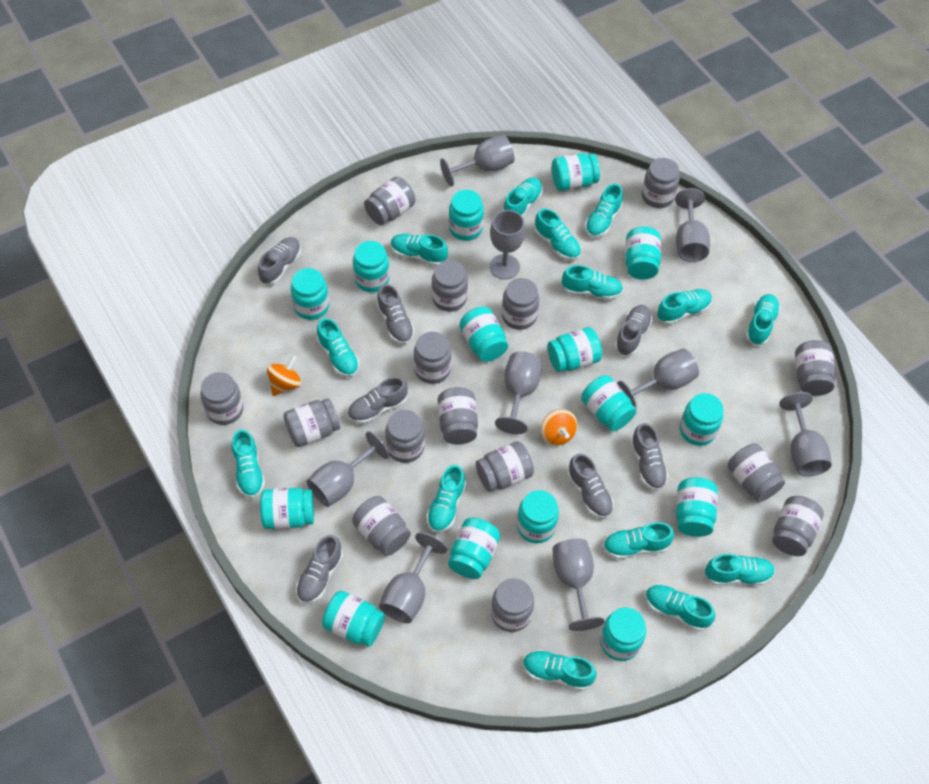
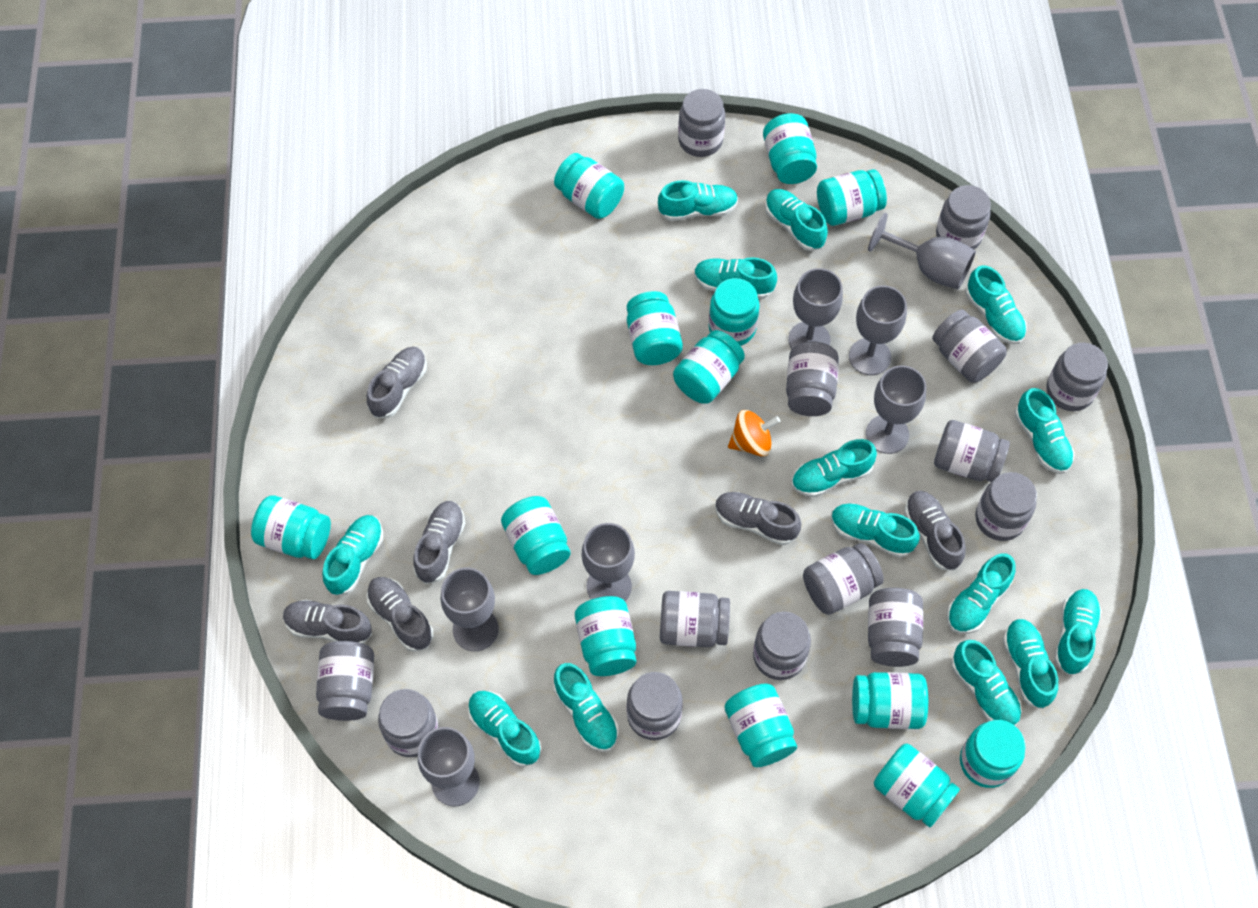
grey goblet: [307,431,389,507] [379,532,448,623] [440,135,514,187] [490,210,525,279] [495,351,542,434] [553,539,604,631] [617,348,699,408] [675,188,710,262] [780,392,832,476] = 9 -> [418,727,480,806] [441,568,499,651] [582,523,635,601] [788,268,843,349] [849,286,907,375] [866,365,926,454] [868,213,976,289] = 7
grey jar: [200,372,243,425] [283,398,340,447] [352,496,411,556] [364,177,415,225] [385,410,425,463] [414,332,451,384] [431,260,468,312] [437,387,478,445] [476,441,534,492] [491,578,534,632] [502,278,539,330] [642,158,680,208] [728,443,785,502] [772,496,824,556] [795,340,836,396] = 15 -> [316,641,374,721] [378,689,439,757] [627,672,683,740] [660,591,730,647] [678,89,725,157] [753,612,811,680] [786,341,839,416] [803,543,884,615] [868,588,923,667] [932,310,1007,383] [934,420,1010,482] [936,185,991,250] [975,472,1037,541] [1046,343,1108,411] = 14
grey shoe: [258,237,301,285] [296,535,343,604] [348,377,408,424] [377,284,415,344] [567,453,614,519] [615,305,652,356] [631,423,669,491] = 7 -> [283,600,372,644] [366,577,433,652] [367,347,427,418] [413,501,465,584] [715,492,801,545] [904,491,966,570] = 6
orange spinning top: [267,356,301,396] [541,409,578,446] = 2 -> [728,410,780,457] = 1
turquoise jar: [260,488,314,529] [291,268,329,320] [322,591,385,647] [353,241,389,292] [448,518,500,579] [449,190,484,241] [459,307,508,362] [517,490,559,544] [547,327,602,372] [552,153,600,191] [581,375,637,431] [600,607,646,661] [625,226,661,280] [676,477,718,537] [680,393,723,446] = 15 -> [251,495,331,559] [501,496,571,575] [554,153,624,219] [575,596,636,676] [627,291,683,365] [673,330,745,404] [709,278,760,346] [725,683,797,767] [763,113,817,184] [817,169,887,226] [852,672,928,729] [874,744,960,827] [960,720,1026,788] = 13

